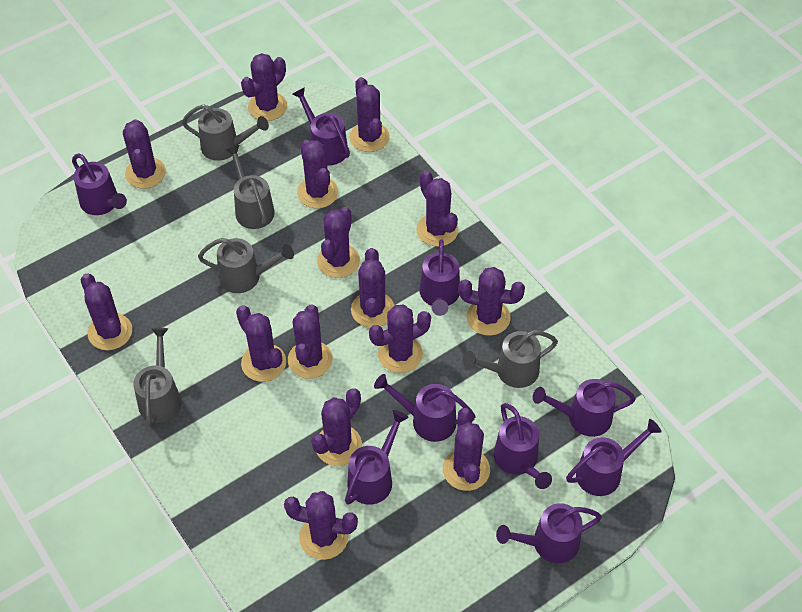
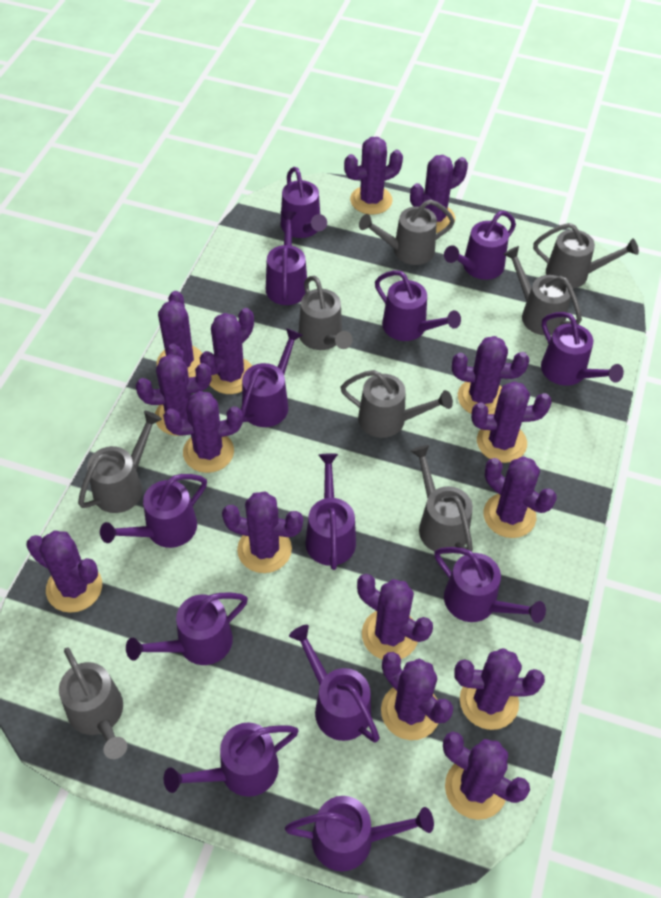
grey watering can: [133,328,181,426] [182,104,269,161] [198,238,294,293] [225,145,275,229] [463,330,558,388] = 5 -> [59,647,127,759] [78,411,162,513] [299,276,353,350] [340,370,453,438] [359,199,455,265] [410,445,473,554] [503,246,582,335] [533,223,639,288] = 8
purple watering can: [72,153,127,215] [293,87,350,166] [345,410,409,505] [374,374,476,442] [419,239,460,316] [494,403,552,489] [496,503,602,563] [533,379,636,437] [566,419,662,496] = 9 -> [100,474,207,548] [126,592,248,665] [164,723,299,797] [241,328,302,427] [266,211,307,305] [281,167,327,238] [285,796,434,871] [289,625,380,743] [305,453,356,570] [375,270,461,341] [434,547,546,623] [444,211,516,280] [541,312,624,386] = 13

